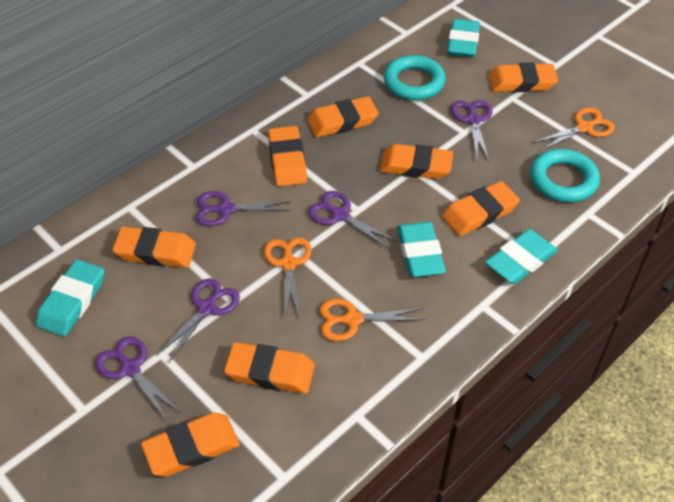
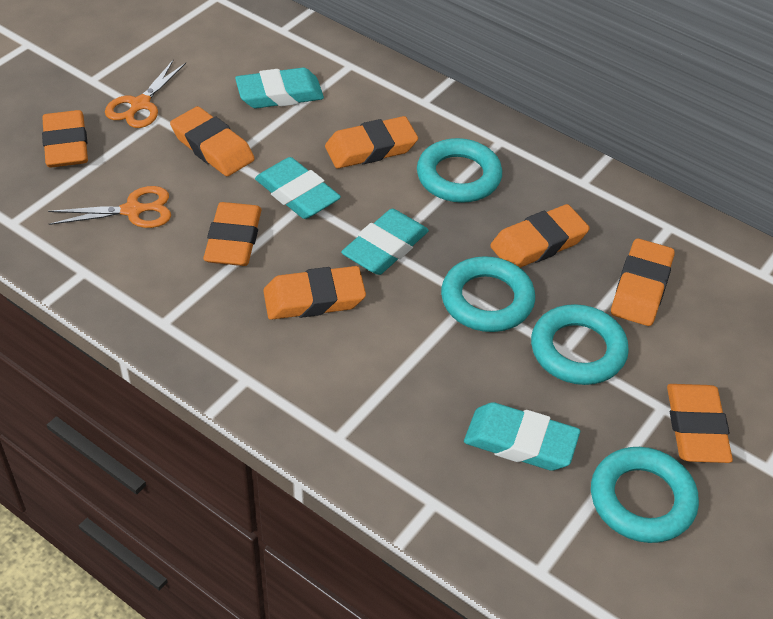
orange scissors: [264,237,312,318] [320,299,425,341] [533,108,615,151] = 3 -> [48,186,171,228] [105,59,186,128] = 2
purple scissors: [95,336,181,421] [156,278,240,363] [195,191,291,226] [308,191,397,249] [451,100,492,161] = 5 -> none = 0
turquoise ring: [384,55,446,100] [530,149,600,202] = 2 -> [417,138,502,203] [441,256,535,332] [531,304,629,385] [591,447,699,543] = 4

